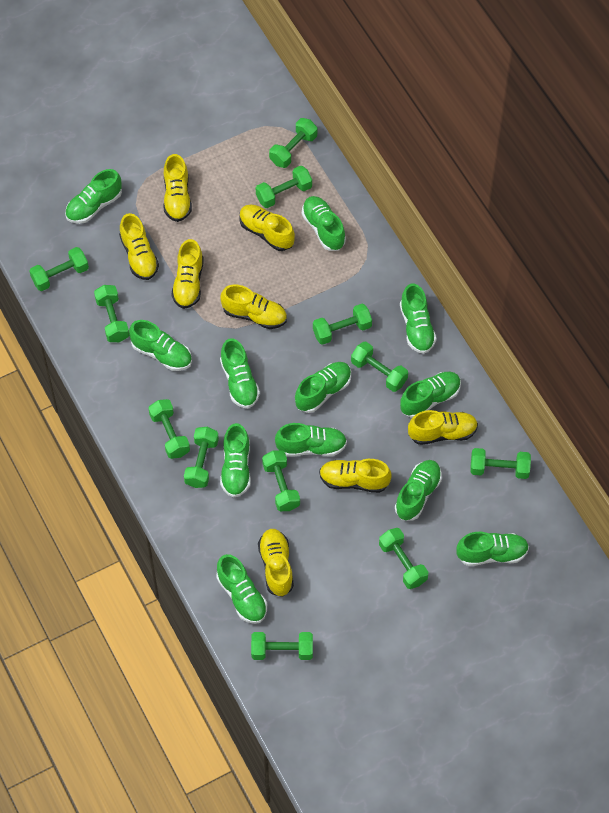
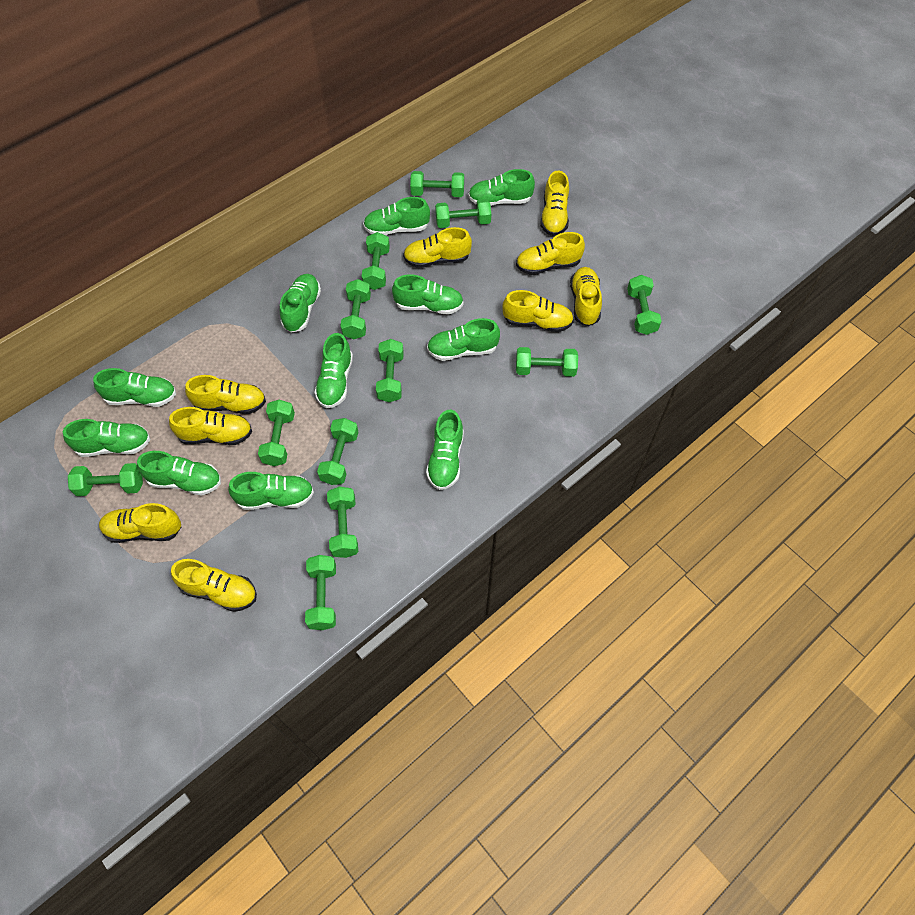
green shoe: [65,169,122,224] [129,320,192,371] [216,554,267,624] [220,338,260,408] [220,423,251,497] [275,423,347,457] [295,362,351,413] [302,196,346,251] [395,460,442,521] [400,284,436,354] [400,372,461,418] [456,532,529,566] = 12 -> [63,419,150,457] [93,368,176,407] [137,451,221,496] [228,472,314,510] [280,274,321,333] [314,333,353,409] [363,197,430,235] [392,274,464,315] [426,409,464,490] [427,318,500,361] [468,169,535,206] = 11
yellow shoe: [119,213,159,280] [164,154,192,222] [171,239,204,309] [220,285,287,329] [239,205,295,251] [258,529,294,597] [319,459,392,493] [408,410,478,445] = 8 -> [99,503,181,543] [169,407,252,445] [171,559,257,612] [185,375,266,414] [403,227,472,268] [502,290,574,332] [516,232,585,275] [540,171,569,236] [570,267,602,326] = 9

